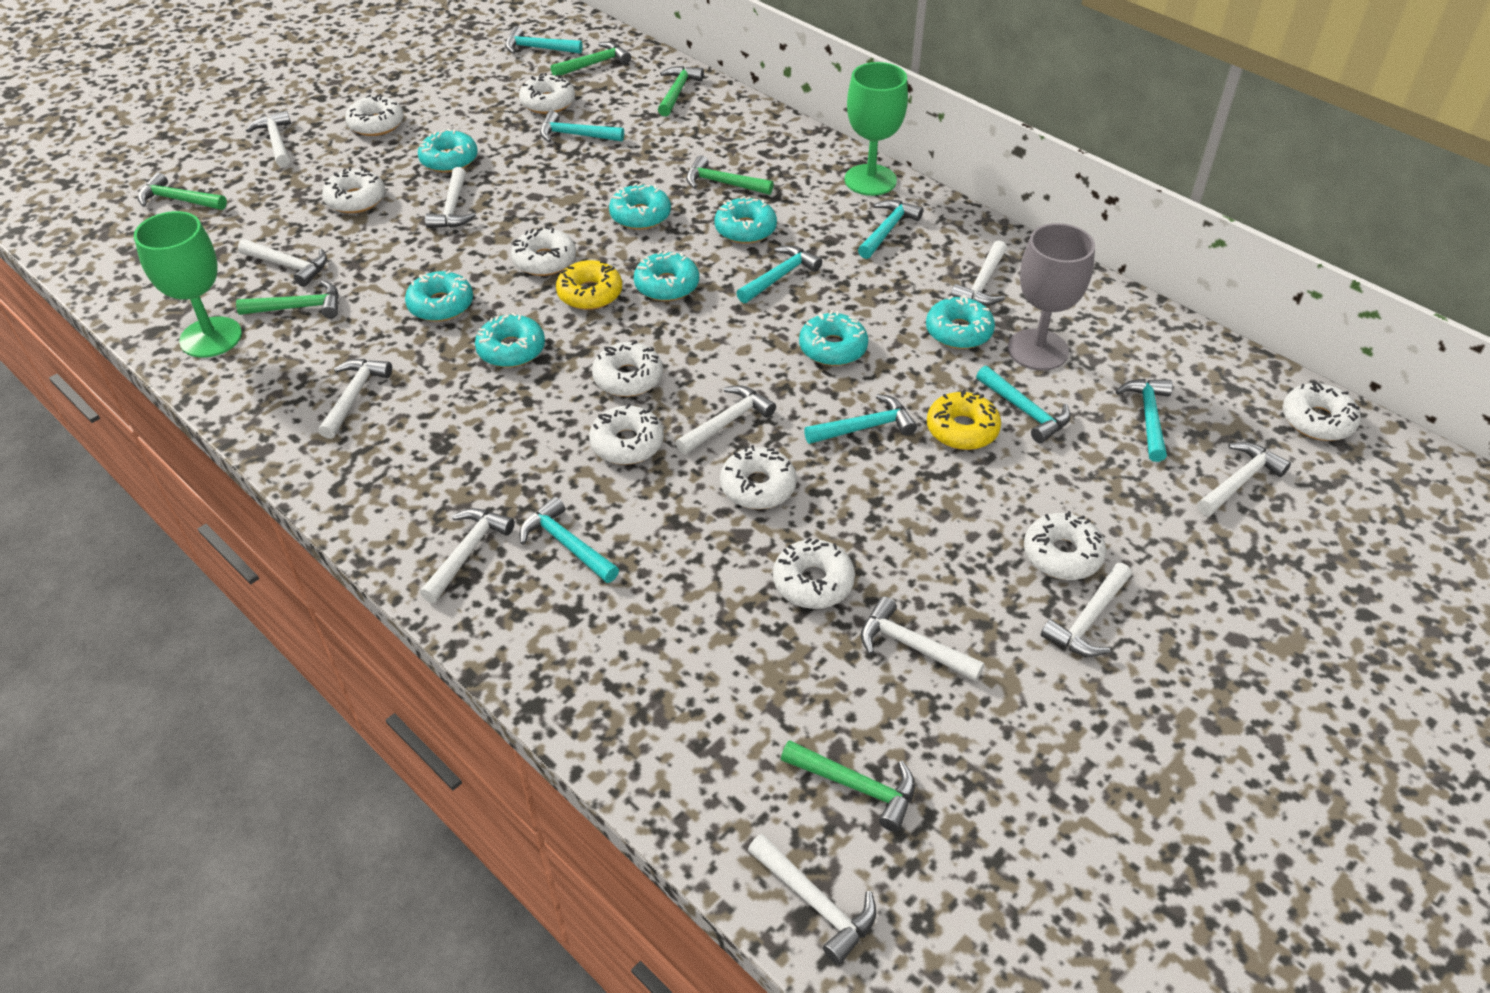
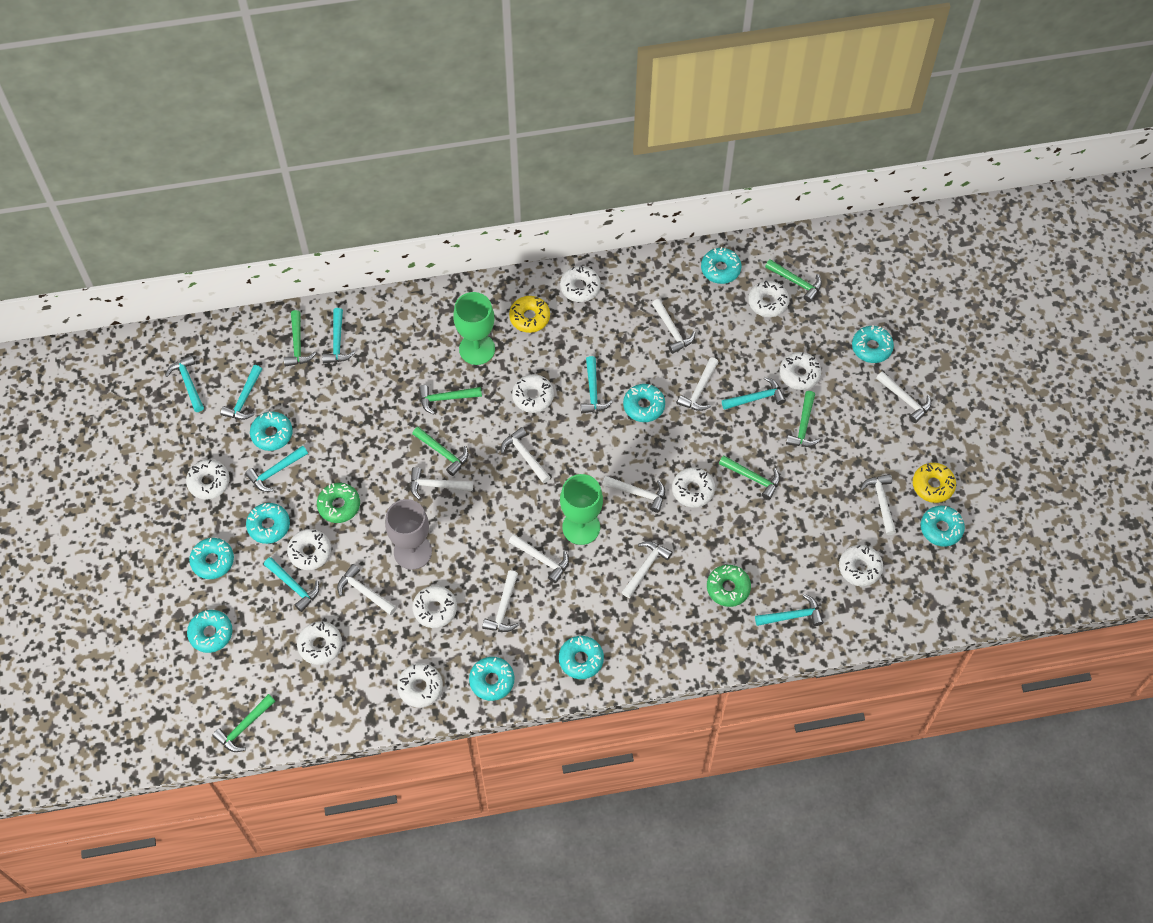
green donut: none = 0 -> [317,483,360,523] [707,565,751,607] = 2
green hammer: [138,172,227,210] [236,280,339,318] [551,42,631,75] [658,66,704,117] [686,155,774,195] [781,740,915,832] = 6 -> [212,694,275,752] [284,310,316,367] [412,427,468,476] [419,385,482,415] [719,455,780,500] [765,260,822,302] [786,391,820,447] = 7
turquoise donut: [405,270,473,322] [418,129,478,173] [475,312,545,368] [609,183,671,230] [634,251,699,301] [715,196,777,244] [799,311,868,366] [926,295,995,349] = 8 -> [187,610,233,653] [189,538,234,579] [246,503,290,544] [250,411,293,451] [469,657,514,701] [559,636,604,679] [623,384,665,422] [701,247,741,284] [852,325,894,363] [921,506,965,546] = 10
white donut: [322,167,385,213] [345,94,404,136] [511,226,576,276] [519,73,575,114] [589,403,664,465] [592,340,663,397] [720,445,797,509] [773,538,855,609] [1024,511,1106,580] [1283,381,1361,441] = 10 -> [186,459,230,499] [287,529,331,570] [297,621,342,665] [397,663,443,708] [412,586,457,628] [512,374,554,413] [560,265,601,302] [672,467,715,508] [748,280,789,317] [779,352,821,390] [839,545,883,586] = 11

